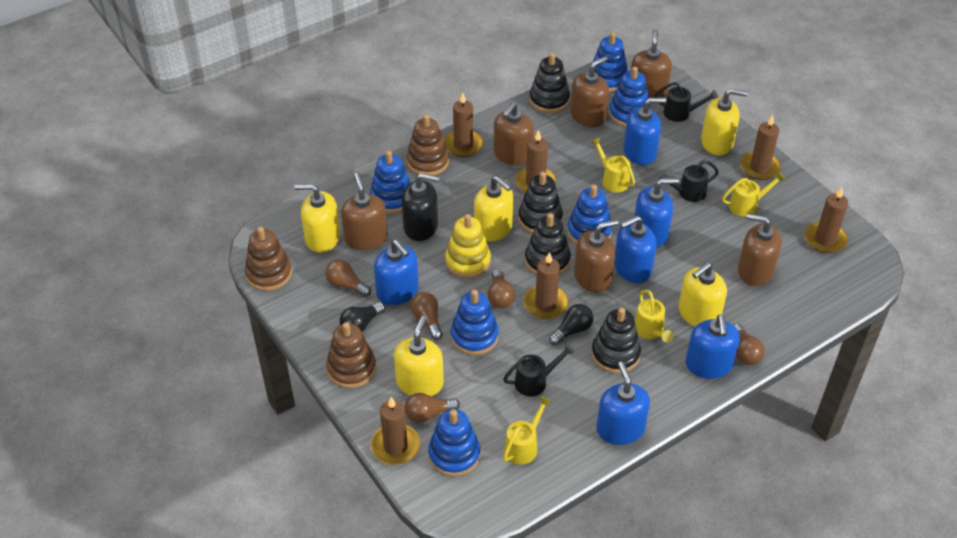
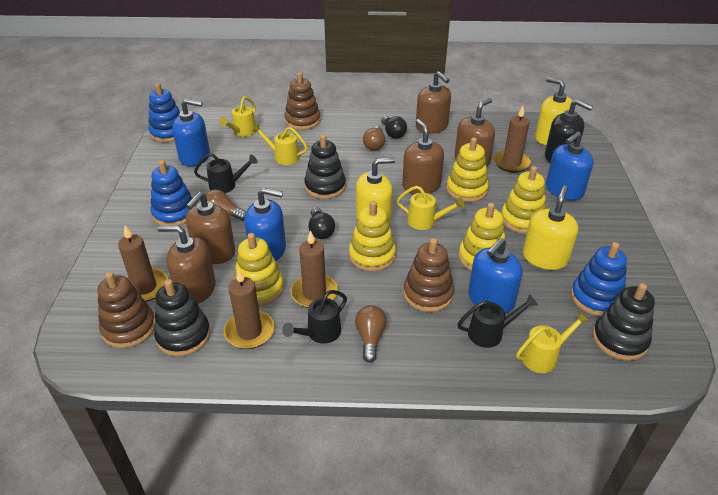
black stacking toy: [518,171,563,233] [525,213,571,275] [529,53,570,113] [592,307,641,373] = 4 -> [154,279,210,357] [304,134,346,199] [593,283,655,361] = 3
blue soap dispenser: [374,240,419,305] [596,362,650,445] [614,216,657,283] [624,97,666,165] [634,178,679,247] [686,315,740,379] = 6 -> [172,99,210,167] [245,188,286,261] [468,238,523,314] [546,131,594,200] = 4
blue stacking toy: [370,151,410,214] [428,409,480,477] [451,290,499,355] [567,184,612,244] [589,32,628,92] [609,67,650,127] = 6 -> [148,83,180,142] [151,160,192,226] [571,242,627,316] = 3
brown candle: [371,397,420,465] [444,93,483,157] [515,130,556,193] [524,252,569,319] [740,115,781,180] [805,187,848,253] = 6 -> [118,225,168,302] [224,268,275,349] [291,230,338,308] [493,106,531,173] = 4
brown light bulb: [325,260,371,297] [405,393,460,423] [410,292,443,340] [487,269,515,308] [734,324,765,365] = 5 -> [206,189,246,221] [355,305,387,363] [363,126,385,150] = 3
brown soap dispenser: [341,173,388,250] [494,102,534,165] [570,56,609,127] [574,219,618,293] [631,29,672,98] [738,214,782,286] = 6 -> [157,225,216,304] [186,192,236,264] [402,119,444,194] [416,71,451,134] [454,98,495,167] = 5
yellow soap dispenser: [295,184,340,253] [394,316,444,396] [474,176,514,242] [679,262,727,327] [701,89,747,155] = 5 -> [356,157,396,225] [523,185,578,270] [535,77,573,145] = 3
yellow stacking toy: [445,214,491,278] = 1 -> [234,233,284,306] [349,201,396,272] [446,137,489,202] [458,203,506,271] [501,166,546,234] = 5

